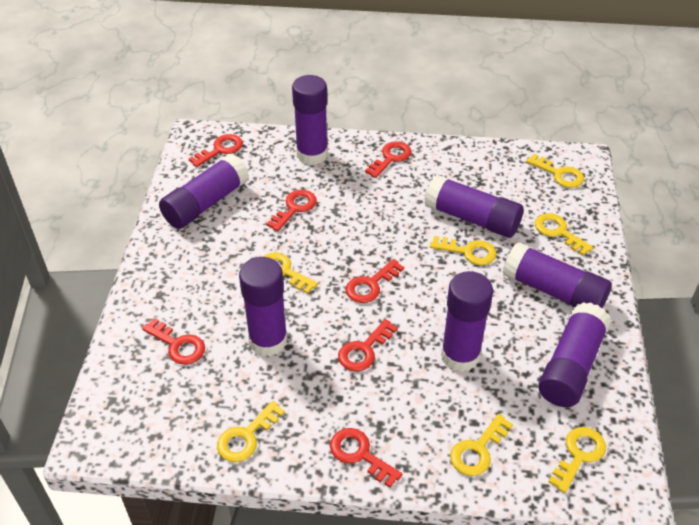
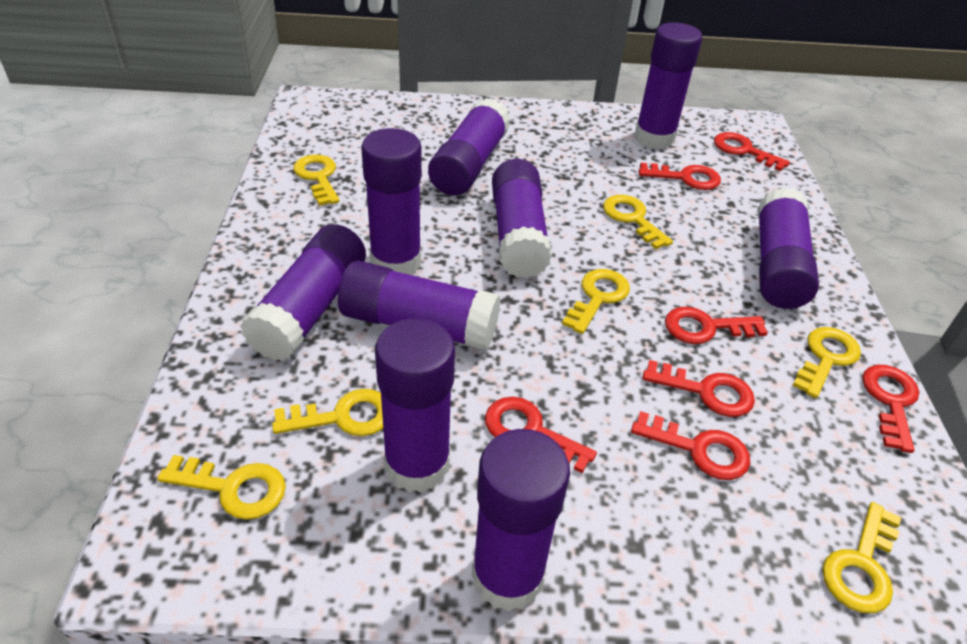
purple glue stick: [159,154,249,229] [239,257,288,357] [292,75,328,165] [424,175,524,238] [441,271,493,372] [503,242,612,308] [538,302,611,407] = 7 -> [240,224,366,361] [338,260,501,350] [361,128,422,275] [375,318,455,493] [428,98,510,196] [471,429,570,612] [492,159,552,278] [635,23,702,149] [757,187,819,309] = 9

